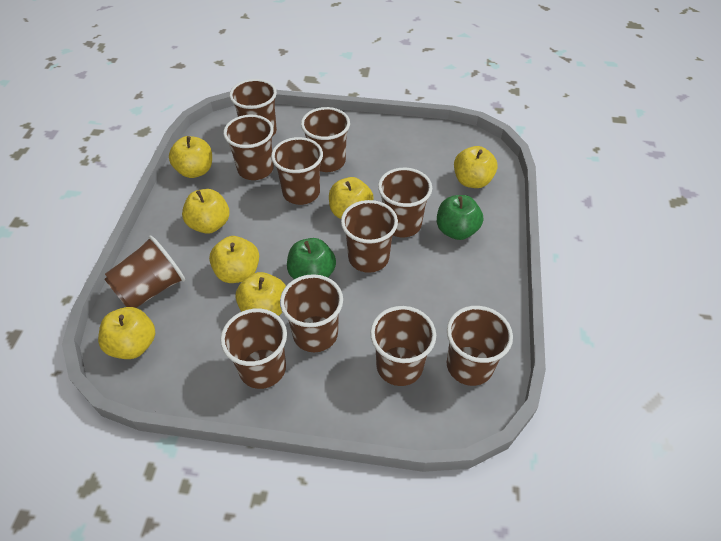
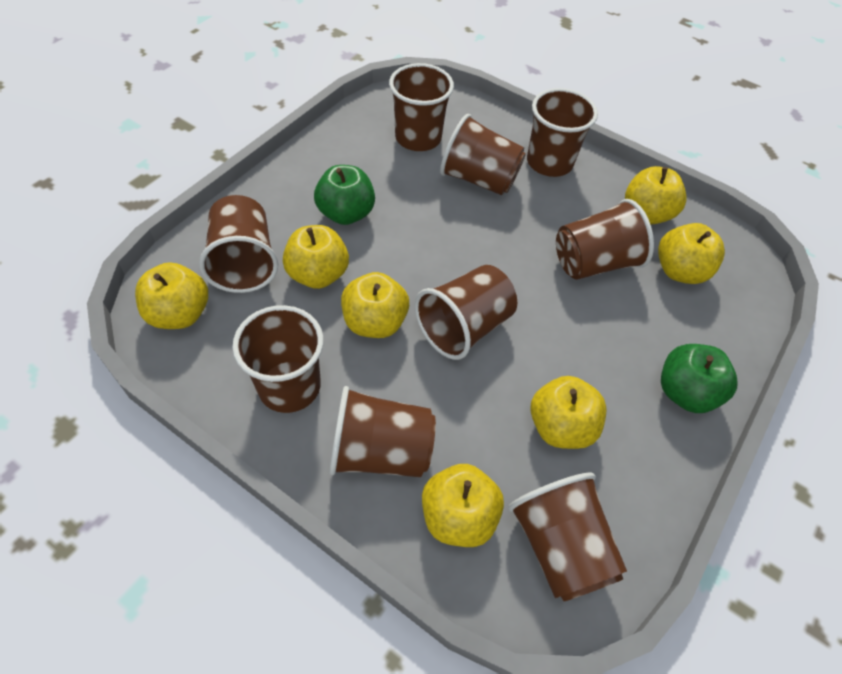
brown cup: [105,236,185,308] [220,309,287,389] [223,115,274,180] [230,79,277,137] [271,137,323,205] [280,274,343,352] [301,107,350,172] [341,200,398,273] [370,306,436,386] [378,168,432,237] [447,306,513,386] = 11 -> [199,195,278,293] [232,305,324,413] [330,386,436,477] [389,63,454,151] [415,265,517,360] [440,114,526,195] [508,472,627,602] [527,88,598,177] [556,199,654,279] = 9

